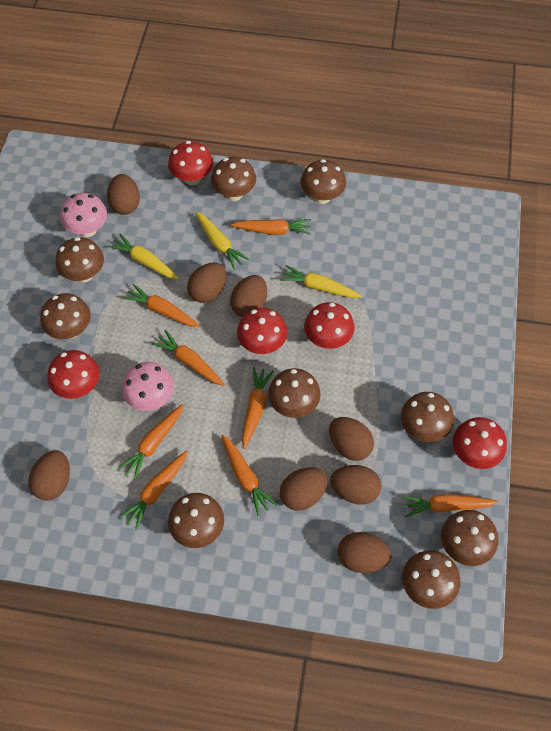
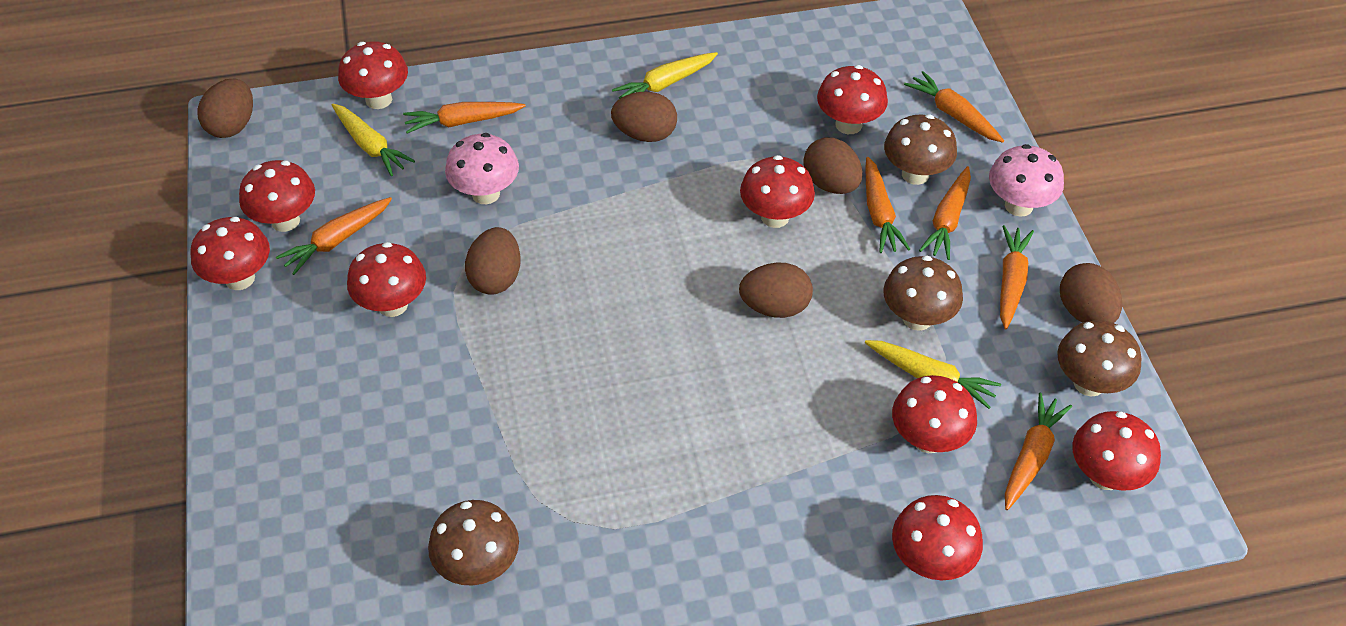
brown egg: [28,450,70,501] [107,174,140,215] [187,263,227,303] [230,275,267,317] [280,467,328,511] [329,417,374,461] [330,465,381,505] [338,532,392,573] = 8 -> [198,78,253,138] [465,227,521,295] [611,91,677,142] [739,263,813,318] [803,137,862,194] [1060,263,1122,323] = 6
brown mushroom: [40,293,91,339] [56,237,104,282] [168,493,224,548] [211,157,256,201] [268,368,321,418] [301,159,346,204] [401,392,454,442] [402,550,460,609] [441,510,498,566] = 9 -> [428,500,519,586] [883,256,963,331] [884,114,957,185] [1057,320,1142,397] = 4
orange carrot: [118,404,184,480] [119,450,188,530] [123,284,200,327] [152,330,225,386] [221,434,278,516] [231,219,311,235] [242,367,274,449] [402,494,498,518] = 8 -> [276,197,392,275] [403,102,525,134] [865,157,910,253] [904,71,1004,143] [919,166,971,260] [1000,225,1034,329] [1005,393,1072,510] = 7
red mushroom: [48,350,100,399] [168,141,213,185] [237,307,287,354] [304,302,354,349] [453,417,507,469] = 5 -> [191,217,270,290] [239,160,315,232] [338,41,408,109] [347,242,426,317] [740,155,815,228] [817,65,888,134] [892,375,977,453] [892,495,983,580] [1072,411,1161,491] = 9

